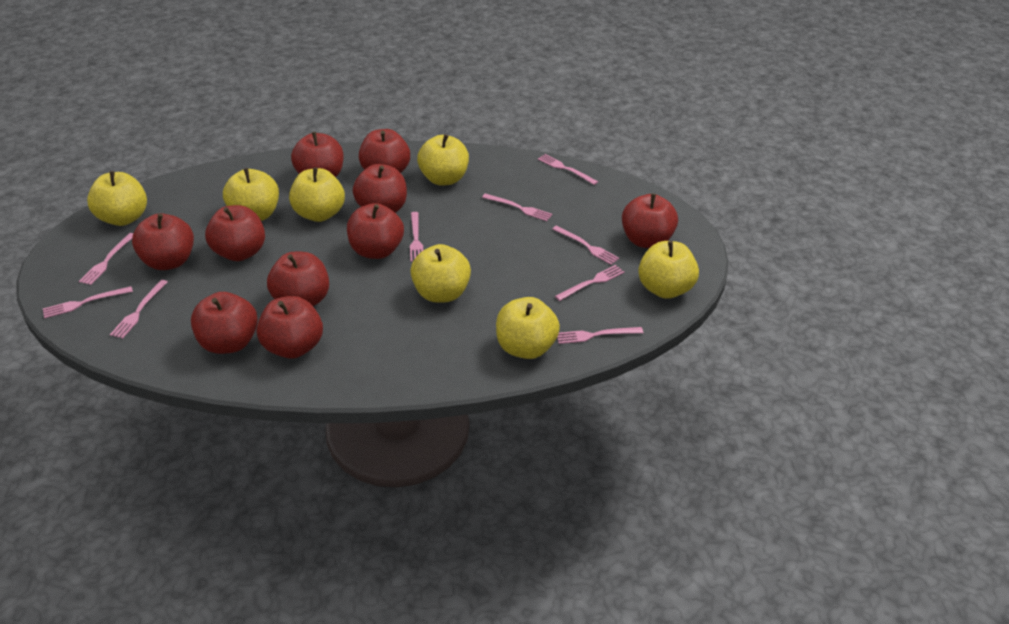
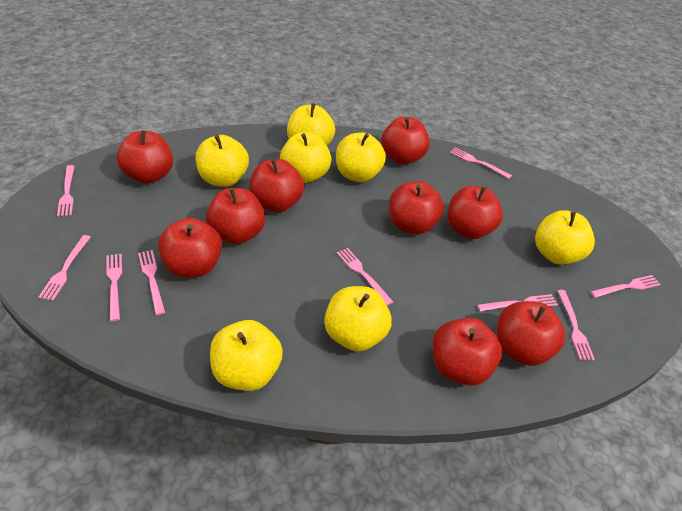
red apple: [132,213,194,270] [191,292,258,354] [205,205,265,261] [257,296,323,359] [267,252,329,306] [291,132,344,177] [347,203,404,259] [353,164,407,213] [359,129,410,173] [622,194,678,248] = 10 -> [117,130,173,184] [158,218,222,278] [206,188,265,244] [249,159,304,212] [381,117,430,164] [389,181,444,234] [433,318,502,386] [447,186,503,239] [497,301,565,366] = 9

